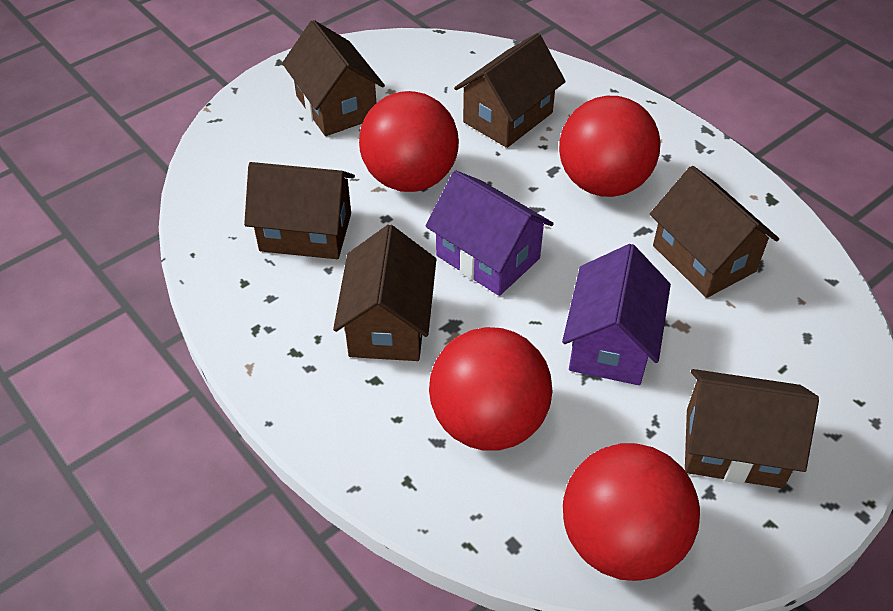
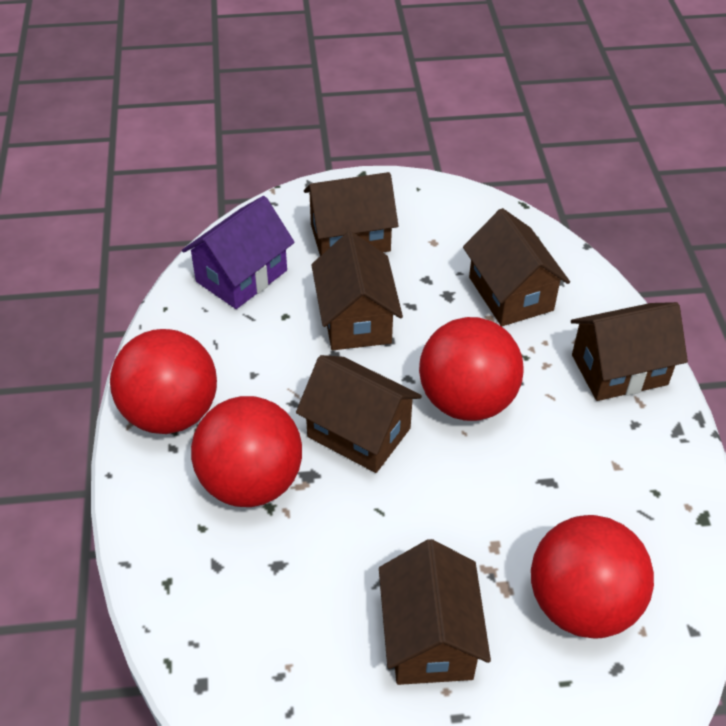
purple house: [426,170,554,296] [562,244,671,385] = 2 -> [182,196,295,309] = 1

